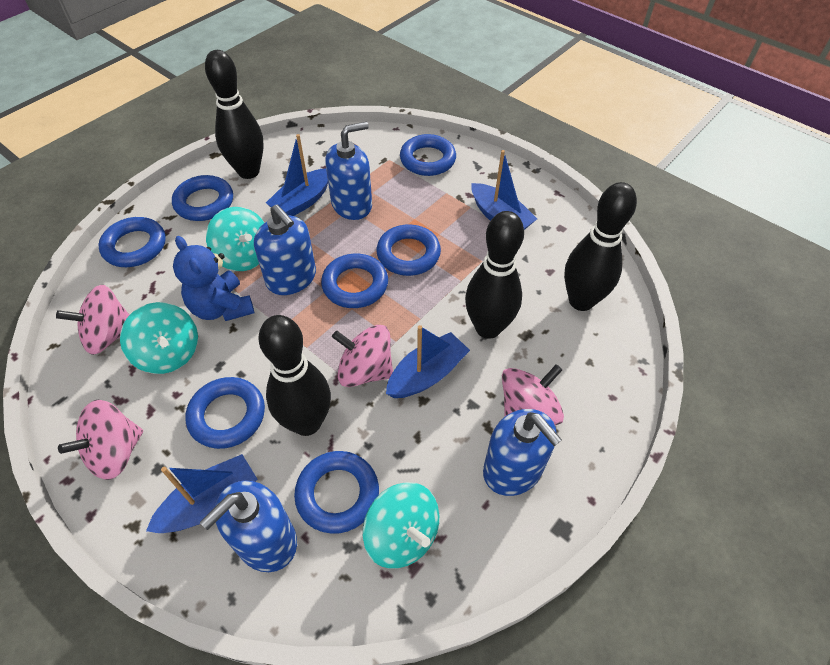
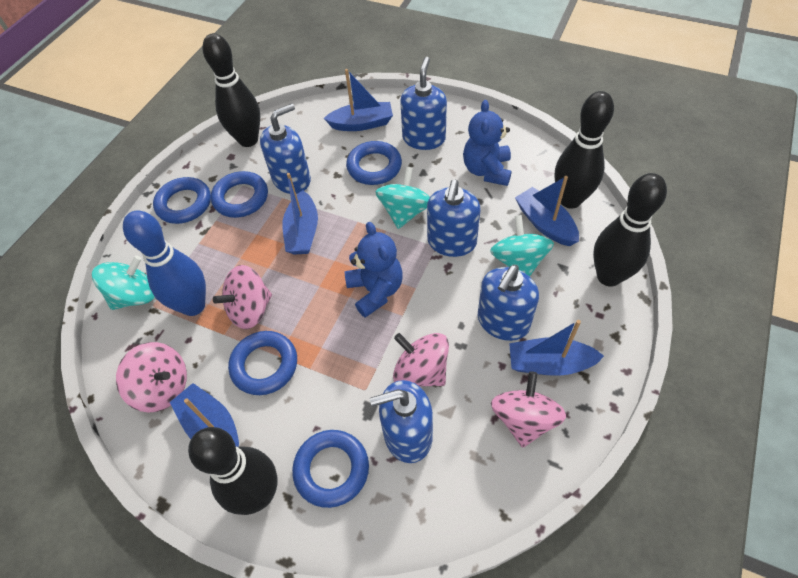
blue boat: [146,454,257,533] [266,134,328,216] [386,325,470,398] [471,150,537,230] = 4 -> [170,383,239,447] [282,173,318,255] [324,69,393,131] [509,320,604,376] [515,176,579,246] = 5
blue bowling pin: none = 0 -> [123,210,206,316] = 1
blue ring: [99,217,166,267] [172,175,233,221] [186,377,265,449] [294,451,379,534] [321,254,388,308] [377,224,441,276] [400,134,456,176] = 7 -> [153,177,211,224] [211,171,268,218] [228,331,297,395] [292,430,369,508] [346,141,402,185] = 5
blue soap dispenser: [200,480,297,572] [254,205,316,295] [325,122,372,220] [483,409,562,496] = 4 -> [260,103,311,194] [370,380,433,463] [400,57,447,150] [427,180,480,257] [478,265,539,341] = 5
blue teddy bear: [173,236,254,321] = 1 -> [345,222,403,318] [463,100,512,186] = 2

